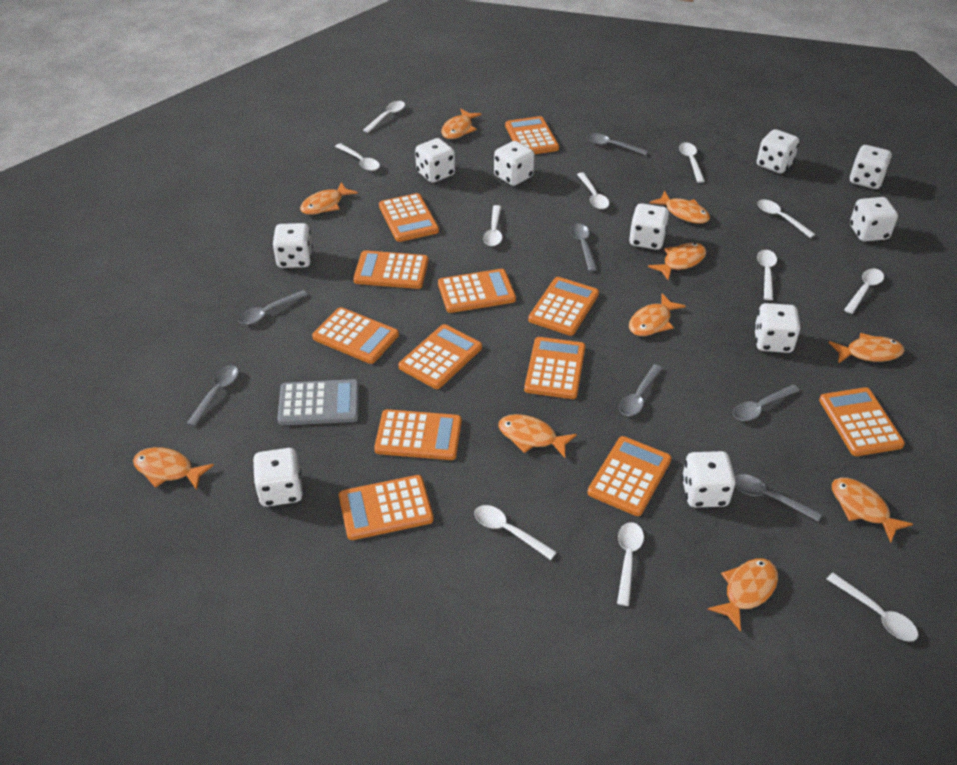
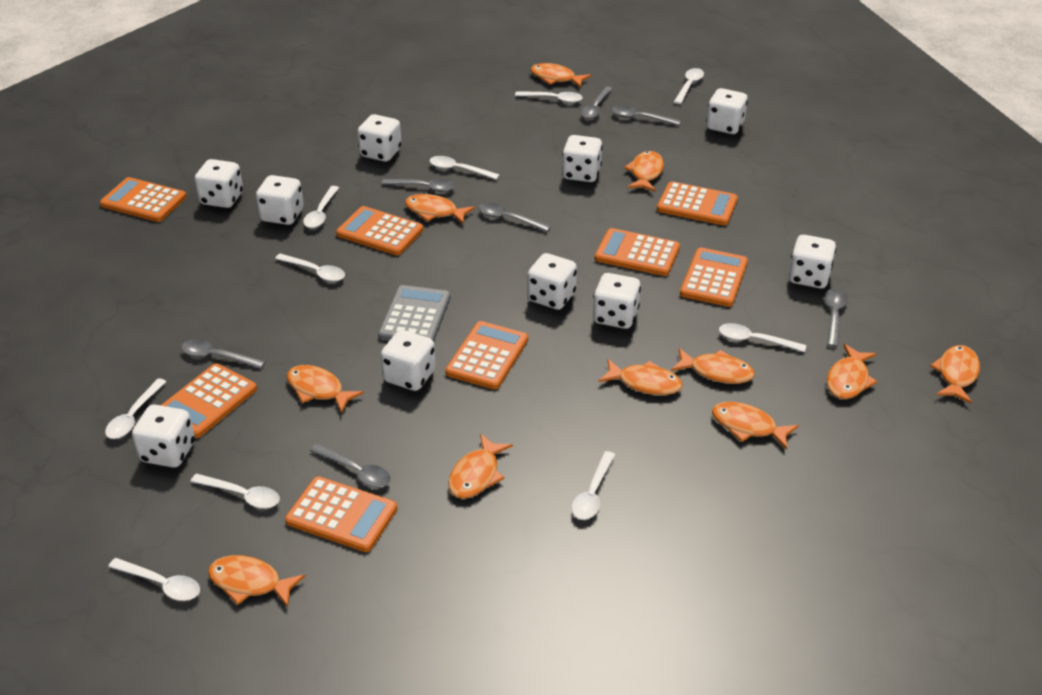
orange calculator: [312,307,399,364] [339,475,434,540] [353,250,429,289] [374,409,462,460] [379,193,439,242] [398,324,482,389] [438,269,516,313] [505,116,559,154] [524,337,585,399] [528,277,599,336] [588,436,672,516] [819,387,905,456] = 12 -> [100,177,187,222] [161,363,257,438] [285,476,397,552] [336,206,423,256] [445,321,528,390] [595,228,680,276] [657,181,738,226] [680,248,748,307] = 8
orange fish: [133,447,214,490] [300,182,358,215] [441,109,481,139] [498,414,577,458] [629,293,686,336] [648,243,706,280] [650,191,710,224] [707,558,778,632] [829,333,904,364] [832,478,913,543] = 10 -> [208,555,305,607] [287,365,364,413] [405,194,475,224] [448,434,513,499] [531,63,591,88] [598,359,683,395] [624,151,664,192] [671,348,755,384] [712,402,799,450] [827,344,878,399] [930,345,980,404] = 11
white spoon: [335,143,380,171] [363,101,405,133] [474,505,557,560] [483,205,502,246] [577,172,609,209] [617,522,644,606] [679,142,705,183] [757,199,815,238] [757,250,777,300] [827,573,918,642] [844,269,884,314] = 11 -> [105,378,167,439] [108,558,200,601] [190,474,280,509] [275,253,345,282] [303,186,339,228] [430,156,500,180] [515,91,583,103] [571,451,615,520] [674,68,704,104] [719,323,806,352] = 10

